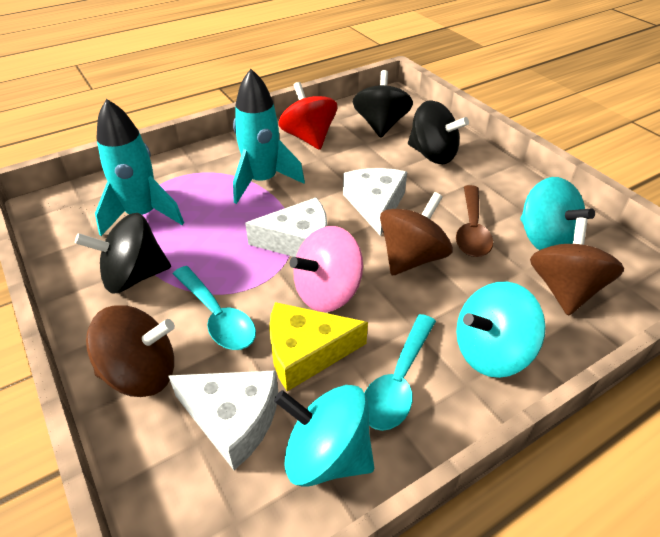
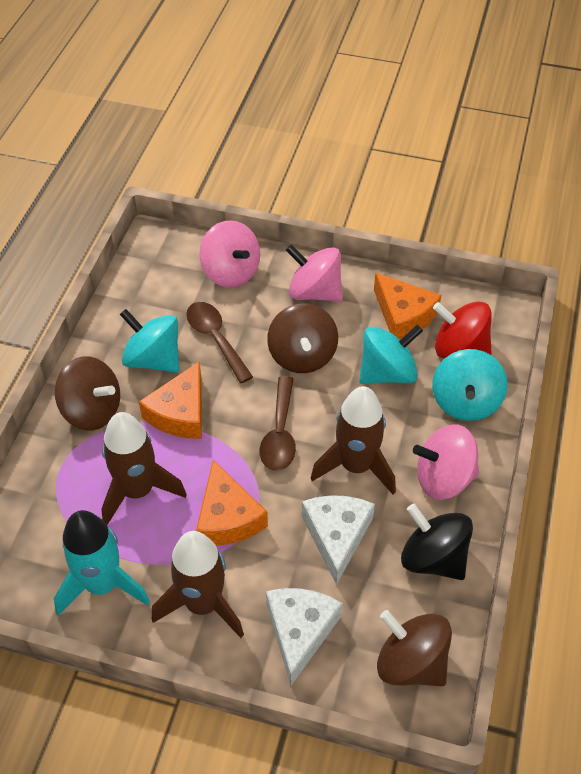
black spinning top: [75,213,171,293] [353,70,413,138] [408,100,469,164] = 3 -> [401,504,473,580] = 1
brown rocket: none = 0 -> [101,412,187,525] [152,531,244,638] [311,386,396,495] = 3
brown spoon: [456,185,493,257] = 1 -> [186,302,253,383] [260,376,296,471] = 2
orange cheese: none = 0 -> [139,361,202,439] [196,460,268,546] [374,273,441,339] = 3
pink spinning top: [290,226,363,312] = 1 -> [199,220,260,288] [286,244,343,302] [413,424,479,500] = 3
turquoise rocket: [95,99,184,236] [233,69,305,204] = 2 -> [54,510,150,616] = 1
turquoise spoon: [173,266,256,350] [364,314,436,431] = 2 -> none = 0
white cheese: [168,370,278,470] [245,197,327,257] [343,168,407,236] = 3 -> [266,588,343,686] [302,495,375,585] = 2
yellow cheese: [269,302,368,391] = 1 -> none = 0

